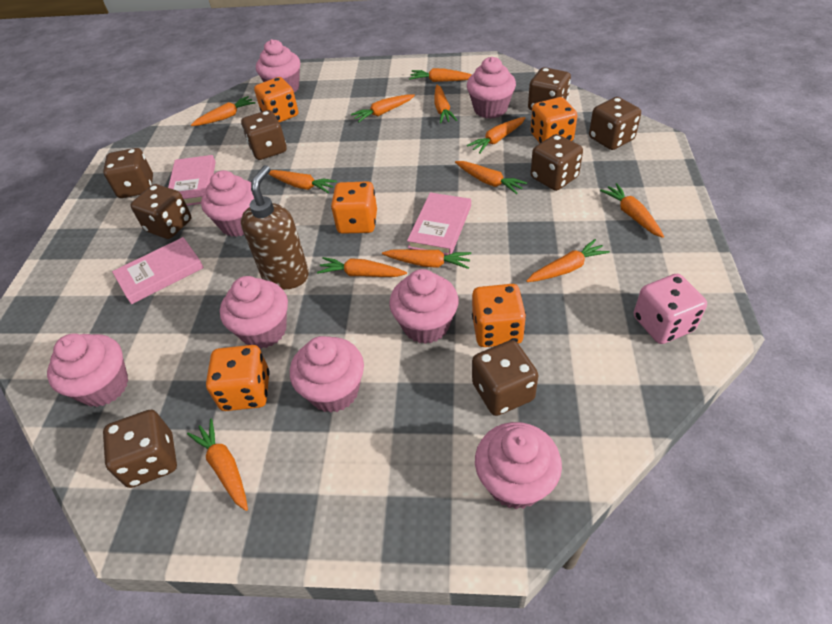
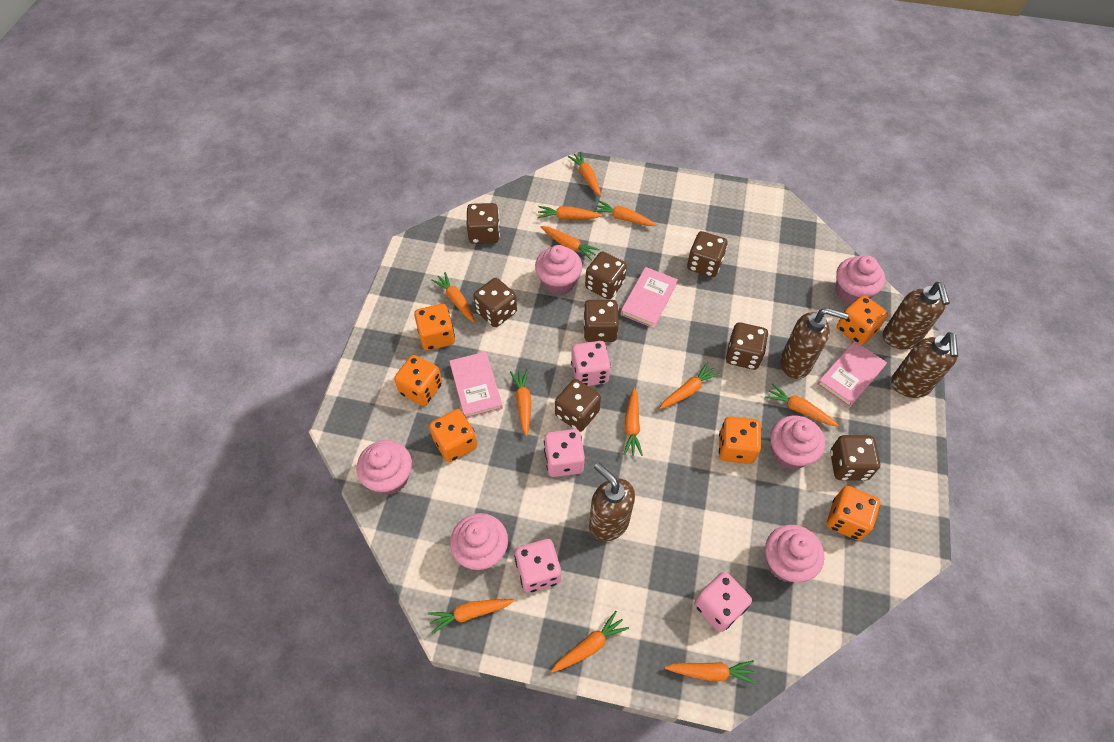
brown soap dispenser: [241,165,309,290] = 1 -> [589,463,635,541] [780,307,848,379] [883,282,950,350] [891,332,958,398] = 4
orange dice: [206,345,270,411] [254,77,298,123] [331,181,377,234] [472,284,526,347] [530,97,578,143] = 5 -> [394,355,442,406] [414,304,455,351] [429,409,477,462] [719,416,761,464] [827,486,880,541] [837,295,888,345] = 6
pink cupcake: [47,333,128,407] [201,170,254,237] [220,276,288,349] [256,39,300,93] [290,336,364,413] [389,269,459,344] [467,57,516,119] [475,422,562,509] = 8 -> [357,440,412,495] [450,513,508,570] [535,245,582,295] [765,525,824,582] [770,416,825,470] [836,255,885,305] = 6
pink dice: [634,274,707,344] = 1 -> [515,539,561,593] [544,429,585,477] [571,341,611,386] [694,572,752,632] = 4

